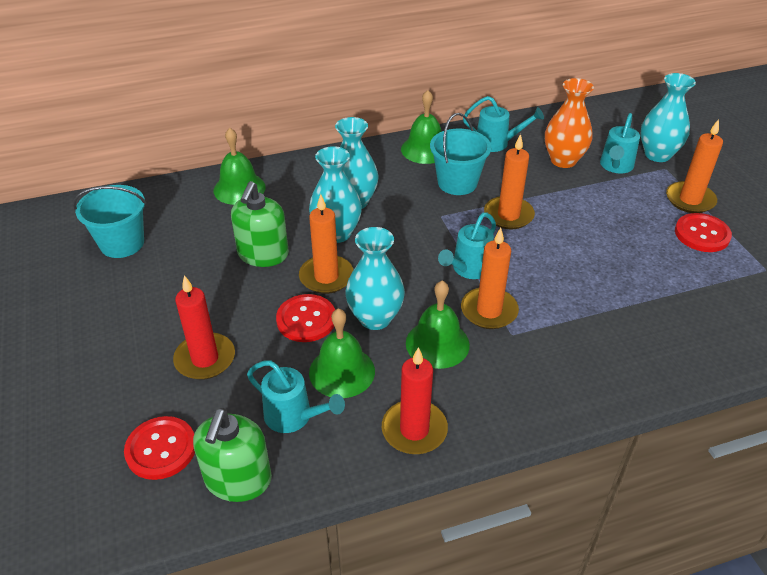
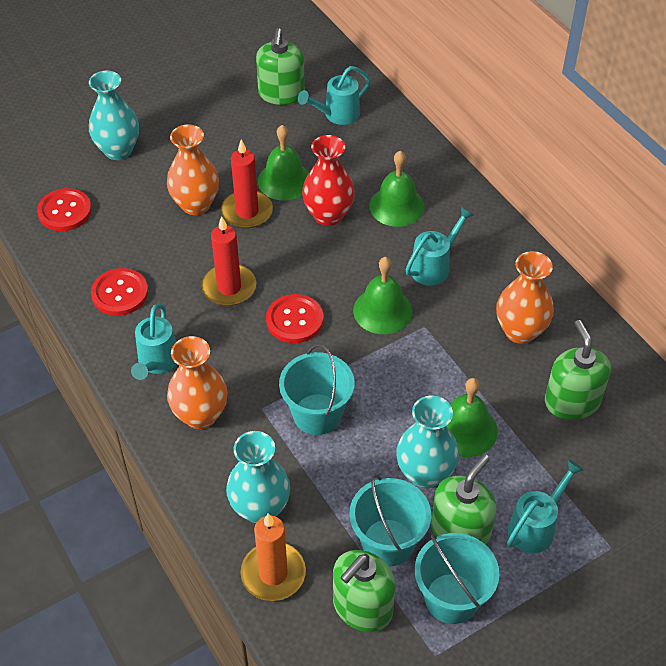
green soap dispenser: [193,408,272,502] [231,181,289,267] = 2 -> [256,28,305,105] [333,550,395,632] [431,454,497,546] [545,320,611,420] = 4
orange candle: [299,194,353,294] [461,228,519,329] [484,134,535,229] [666,119,723,213] = 4 -> [240,513,306,601] = 1
orange vase: [545,78,594,168] = 1 -> [167,125,219,215] [167,336,228,429] [496,251,554,344] = 3
red vase: none = 0 -> [302,135,355,226] = 1
turquoise bucket: [73,185,146,258] [430,113,492,195] = 2 -> [279,344,355,435] [349,474,431,567] [415,533,499,624] = 3
turquoise vase: [309,146,362,243] [335,117,378,209] [346,227,405,330] [640,73,696,162] = 4 -> [89,71,139,160] [226,431,290,523] [396,396,459,489] = 3

